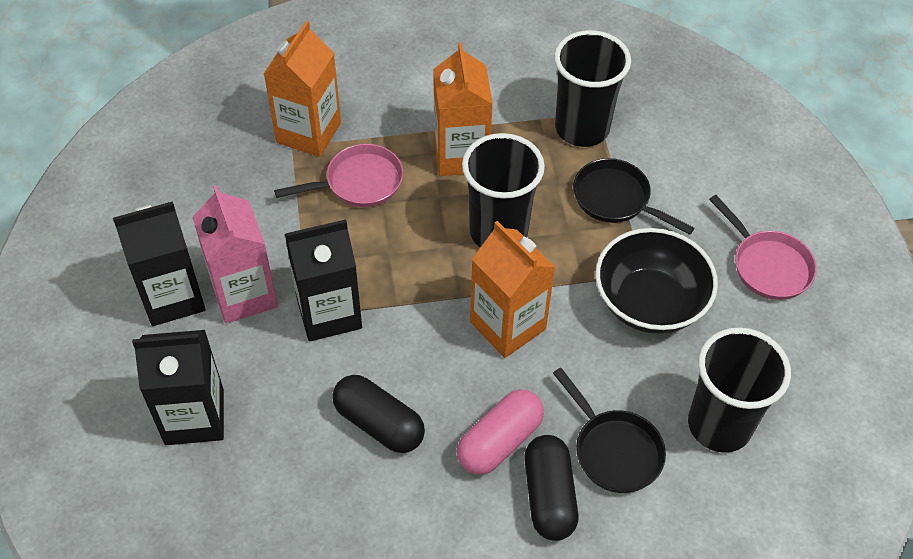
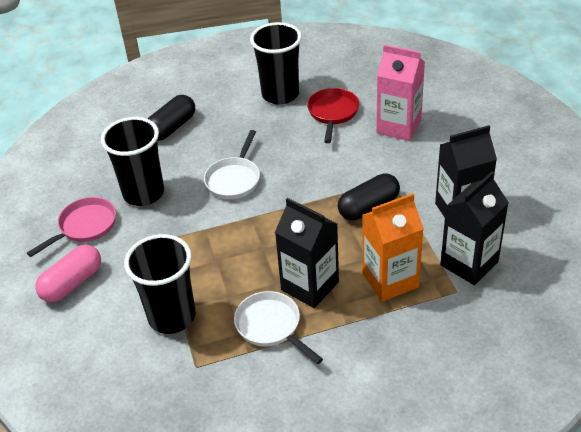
black bowl: [595,228,718,334] = 1 -> none = 0
black pan: [553,368,666,493] [573,158,694,235] = 2 -> none = 0
orange carton: [264,21,341,157] [433,43,493,176] [470,221,555,358] = 3 -> [362,193,424,302] = 1
pink pan: [274,144,404,207] [709,195,817,300] = 2 -> [27,197,116,257] = 1
red pan: none = 0 -> [307,88,359,143] = 1
white pan: none = 0 -> [204,130,260,199] [234,291,323,364] = 2

